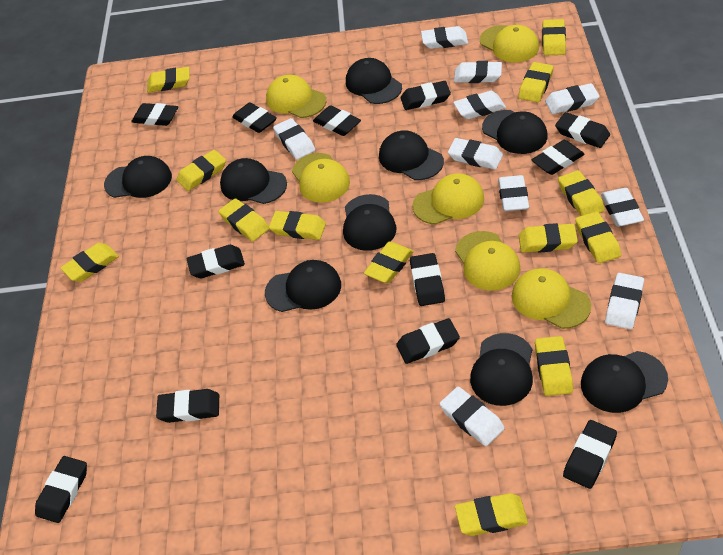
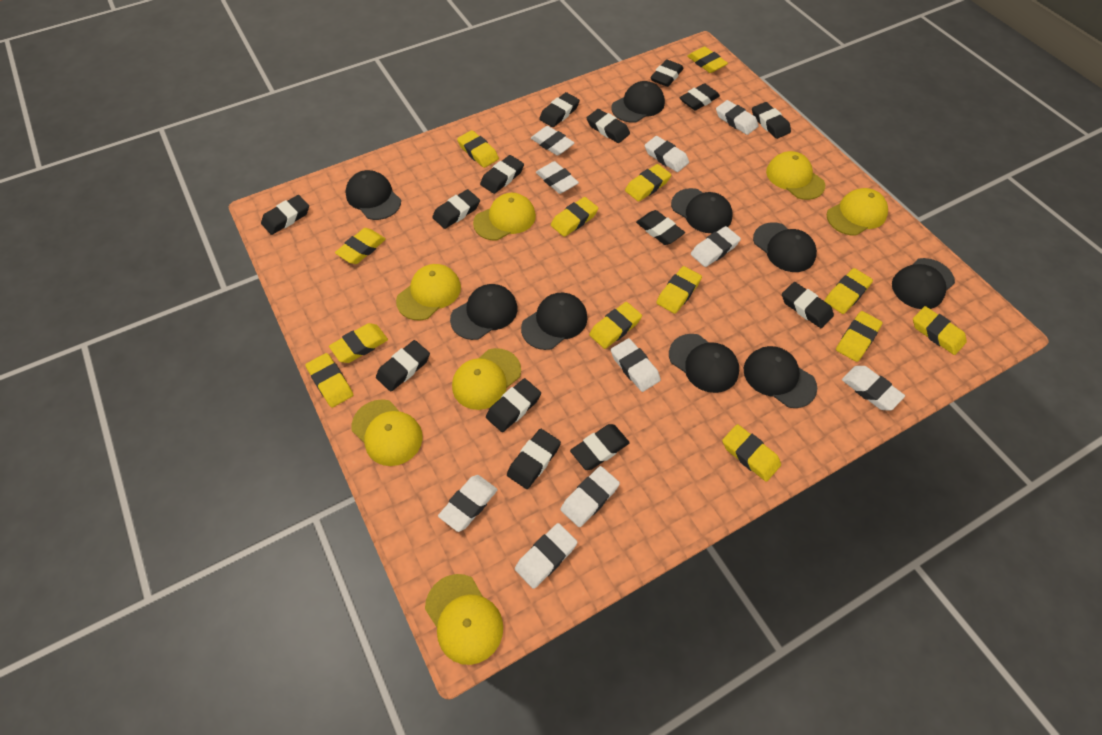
black eraser: [35,456,87,523] [131,103,178,126] [156,389,219,423] [187,245,245,278] [232,102,277,133] [313,106,361,136] [396,318,460,364] [401,81,451,110] [410,253,445,306] [531,140,585,175] [555,112,610,148] [563,420,617,489] = 12 -> [261,195,309,235] [376,340,430,392] [432,189,480,229] [480,155,524,194] [486,378,541,432] [507,429,561,489] [539,92,580,127] [570,424,630,470] [587,109,630,143] [636,210,685,245] [650,59,684,87] [680,83,720,111] [752,102,791,139] [782,282,834,328] = 14
yellow cap: [266,75,326,118] [292,153,350,203] [413,173,484,225] [455,231,521,291] [480,25,539,62] [512,268,591,329] = 6 -> [351,399,423,466] [396,264,461,320] [425,574,503,665] [452,348,521,410] [473,193,536,241] [766,151,825,200] [827,188,888,236] = 7

